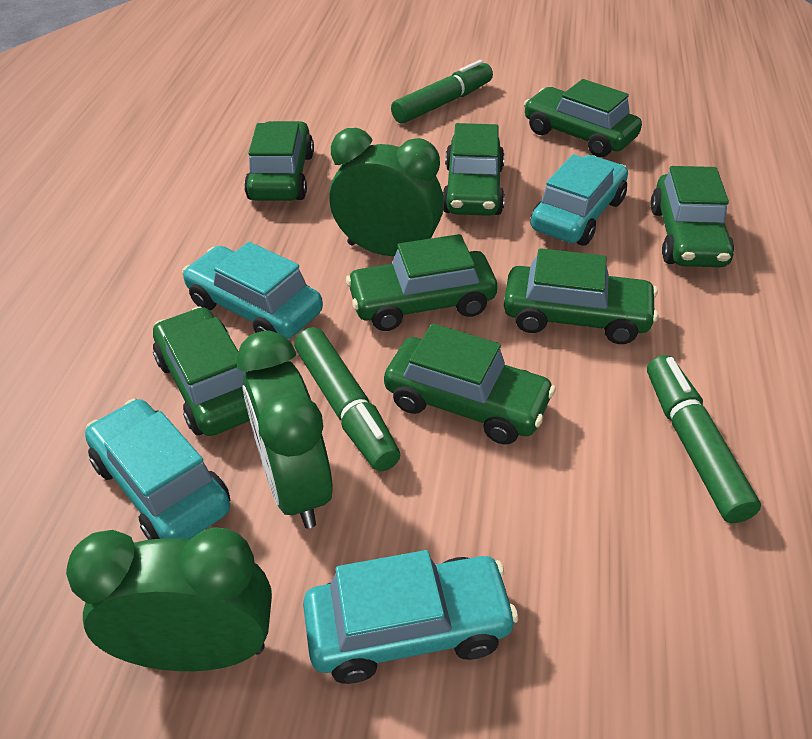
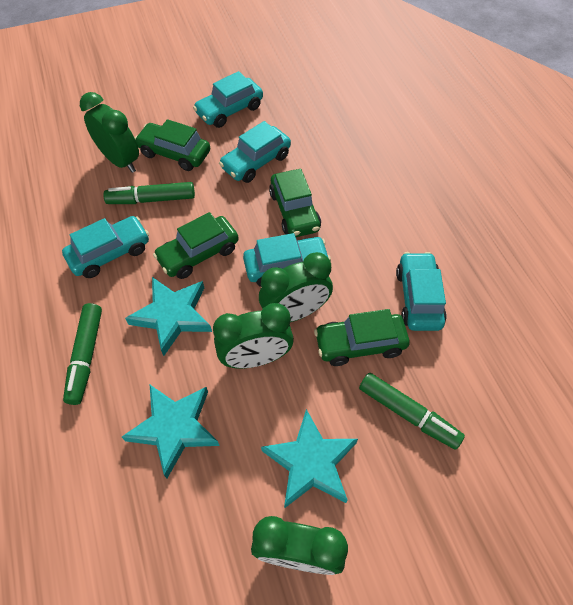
green car: [153,306,250,436] [244,121,314,201] [346,234,497,331] [384,323,556,445] [443,123,505,216] [504,248,658,344] [524,79,642,157] [650,166,734,267] = 8 -> [135,119,210,171] [153,212,239,279] [269,169,321,237] [314,309,410,366] = 4
green clock: [66,527,272,671] [237,331,333,529] [329,128,444,256] = 3 -> [80,92,139,173] [213,303,294,369] [251,516,348,575] [259,252,333,322] = 4
turquoise car: [85,399,230,540] [182,242,323,339] [303,550,518,684] [530,154,628,246] = 4 -> [62,216,149,278] [193,71,263,128] [219,121,291,183] [243,233,331,287] [396,252,447,331] = 5
turquoise star: none = 0 -> [122,385,220,478] [125,277,212,356] [261,409,358,508] = 3

